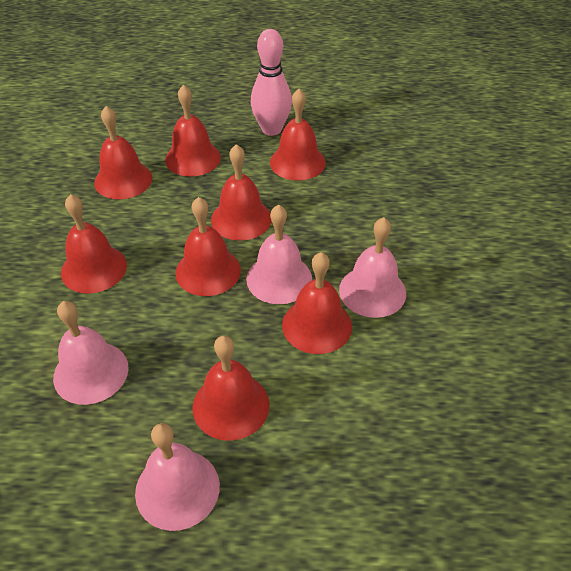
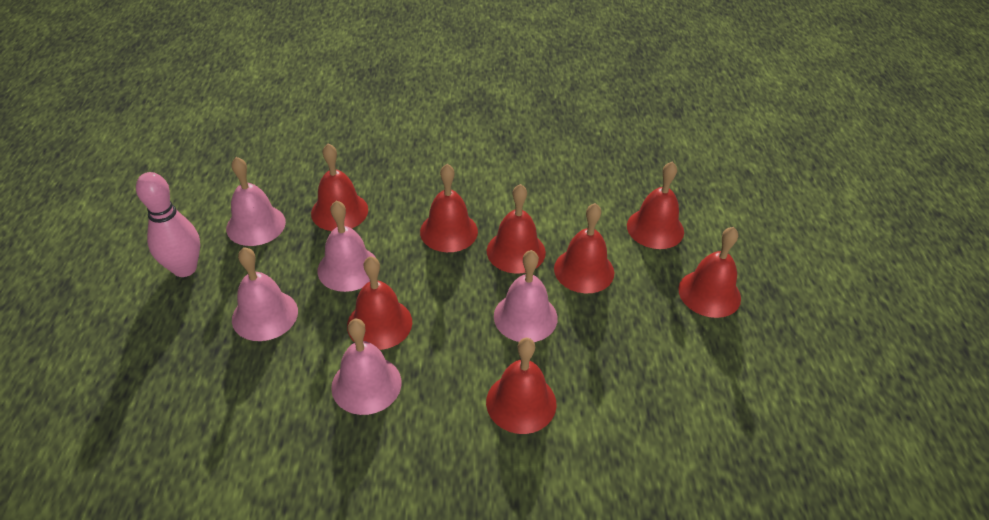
pink bell: [53,301,128,405] [135,423,220,531] [246,204,312,304] [339,217,406,318] = 4 -> [226,157,286,246] [232,247,298,341] [317,200,377,292] [331,319,402,415] [494,250,558,342] = 5

